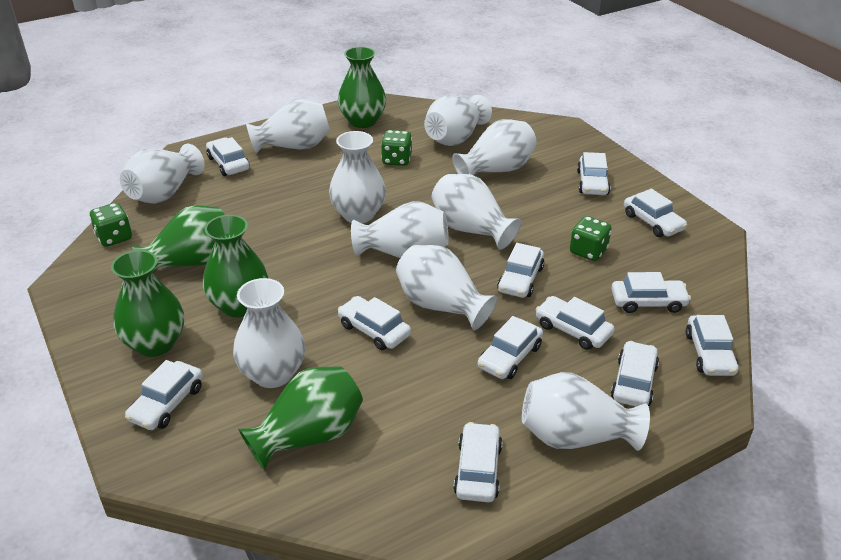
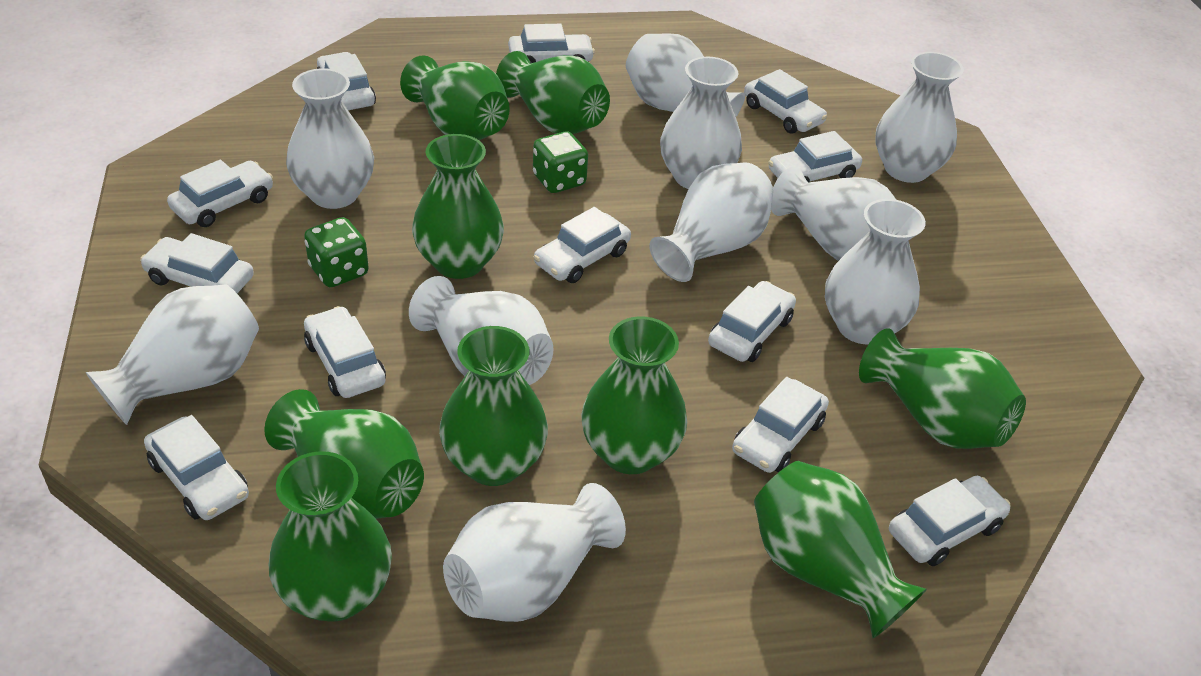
green dice: [90,203,132,247] [381,130,412,166] [570,216,612,261] = 3 -> [304,217,369,287] [533,131,588,193] = 2
green vase: [111,250,184,357] [131,205,225,274] [203,215,269,318] [238,366,363,470] [338,47,386,128] = 5 -> [264,389,424,519] [269,451,392,622] [400,55,510,140] [412,134,504,279] [439,326,548,486] [496,51,610,134] [581,317,687,474] [754,461,927,638] [859,328,1026,449] = 9

